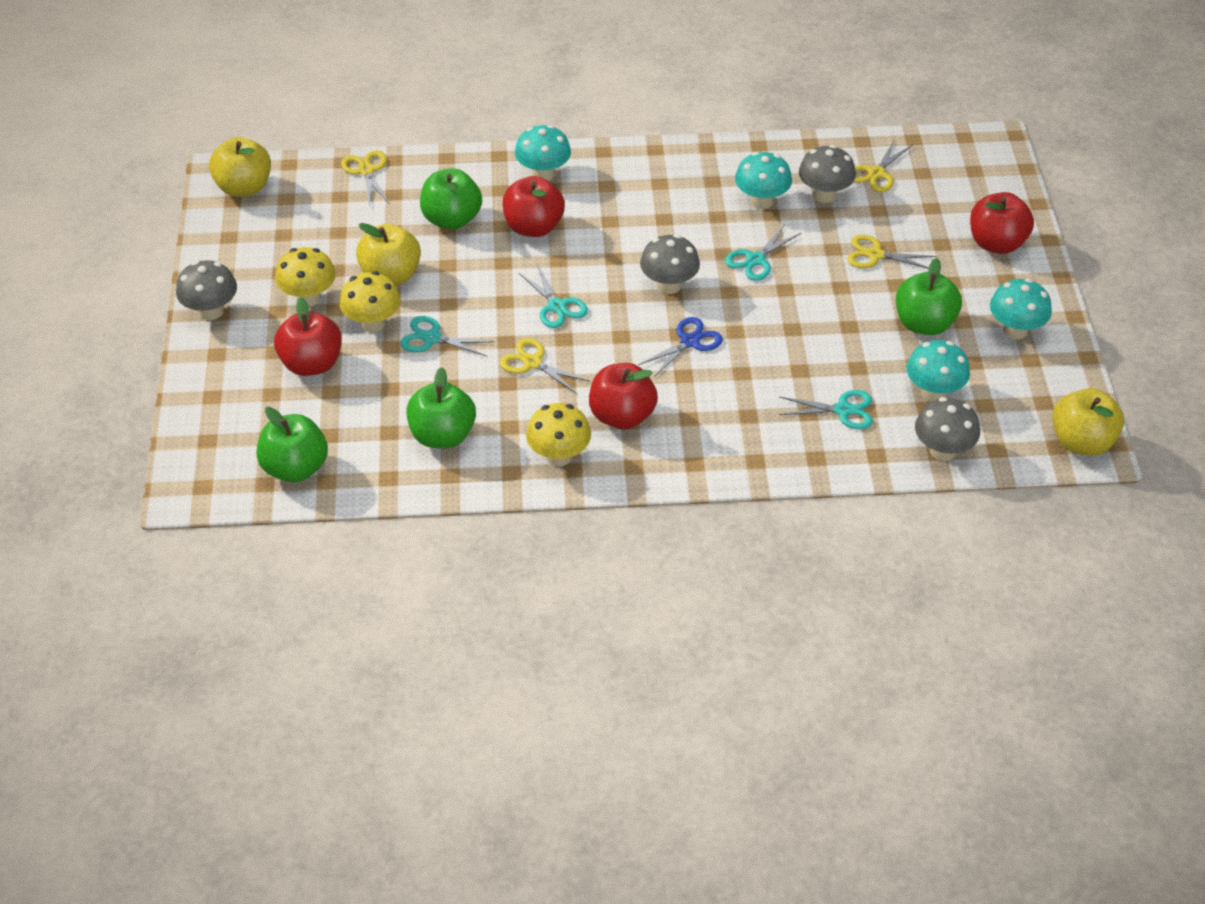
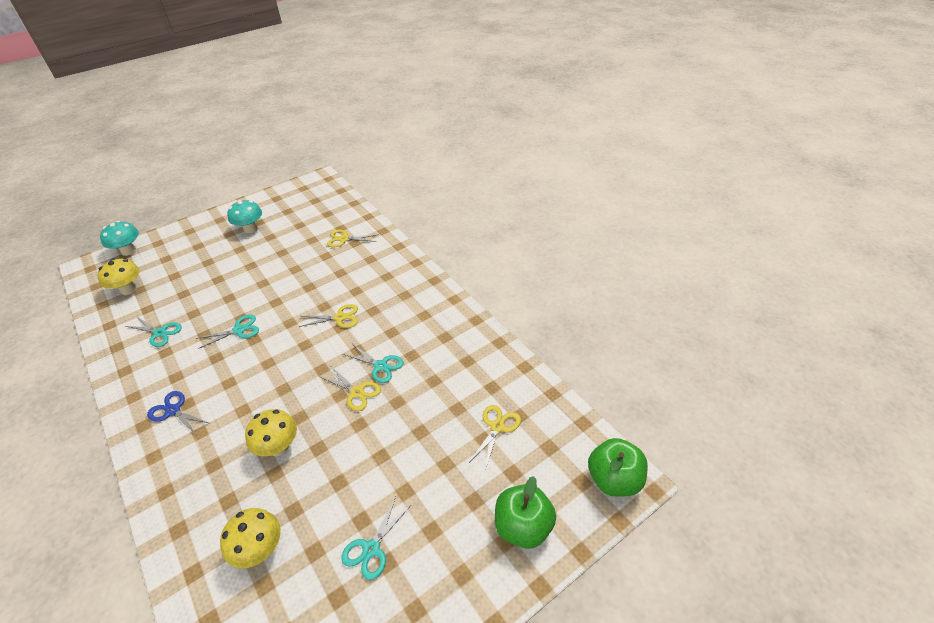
green apple: [257,407,328,482] [406,367,476,448] [420,168,482,230] [896,258,962,335] = 4 -> [495,476,556,549] [588,438,648,497] = 2
grey mushroom: [176,260,237,320] [640,234,700,294] [799,145,856,203] [915,397,980,461] = 4 -> none = 0
red apple: [274,297,342,376] [503,176,565,237] [589,363,658,429] [970,192,1034,254] = 4 -> none = 0
turquoise mushroom: [515,125,571,181] [735,152,792,209] [906,340,970,401] [990,279,1052,339] = 4 -> [100,221,139,256] [227,200,262,233] = 2
yellow apple: [209,137,271,197] [356,223,421,285] [1052,388,1124,456] = 3 -> none = 0

